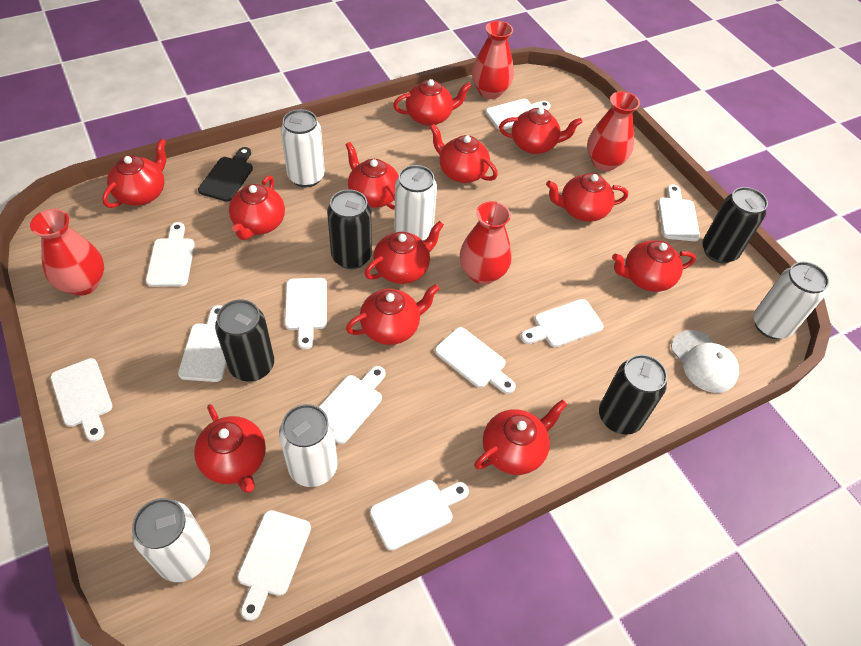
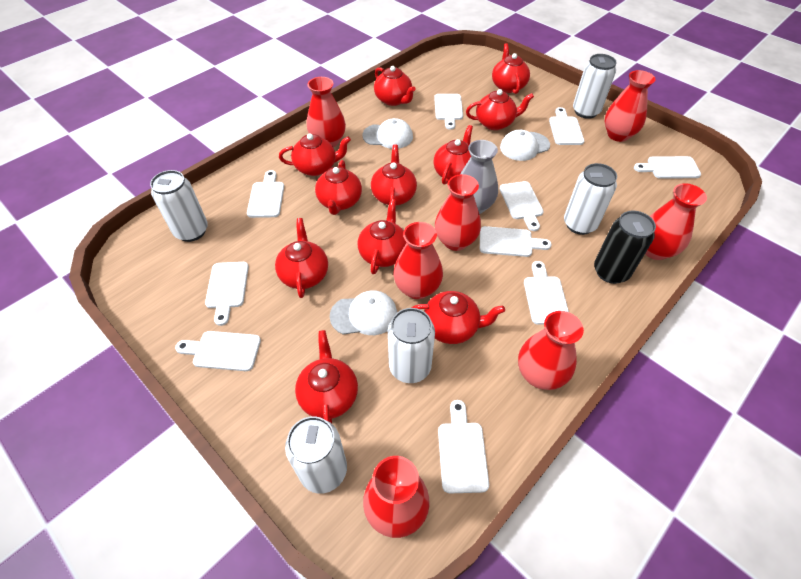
black can: [215,299,274,382] [327,189,372,269] [599,354,667,435] [702,187,768,263] = 4 -> [594,211,656,284] = 1
black cutting board: [198,147,253,202] = 1 -> none = 0
grey vase: none = 0 -> [460,140,498,214] = 1
red teapot: [102,139,166,208] [194,404,266,493] [229,175,285,240] [345,142,399,210] [346,284,440,345] [364,221,444,284] [393,79,472,126] [430,124,498,183] [474,399,567,475] [499,108,583,154] [546,173,628,222] [612,241,696,292] = 12 -> [275,218,328,298] [279,134,351,176] [295,330,358,423] [315,160,362,215] [358,199,407,274] [371,144,417,205] [374,66,416,106] [411,291,505,344] [433,125,473,185] [466,89,534,130] [492,43,530,94] = 11
red vase: [30,209,104,296] [460,201,512,285] [472,21,514,99] [587,91,640,171] = 4 -> [307,77,346,147] [363,456,429,538] [393,222,443,299] [435,174,481,251] [518,311,584,390] [604,70,656,142] [645,183,707,260] = 7
white cap: [671,330,739,393] = 1 -> [330,290,397,335] [362,118,413,149] [500,130,550,161] = 3
white cutting board: [50,358,112,442] [146,222,195,287] [178,305,227,382] [237,510,311,621] [285,278,327,349] [319,366,386,444] [370,480,469,551] [435,327,516,394] [485,99,551,130] [521,299,604,347] [658,184,700,241] = 11 -> [175,331,261,371] [205,262,249,326] [247,170,284,218] [434,94,463,130] [438,400,489,493] [480,226,552,257] [500,181,544,231] [524,261,569,325] [549,107,584,145] [634,156,701,179] = 10

